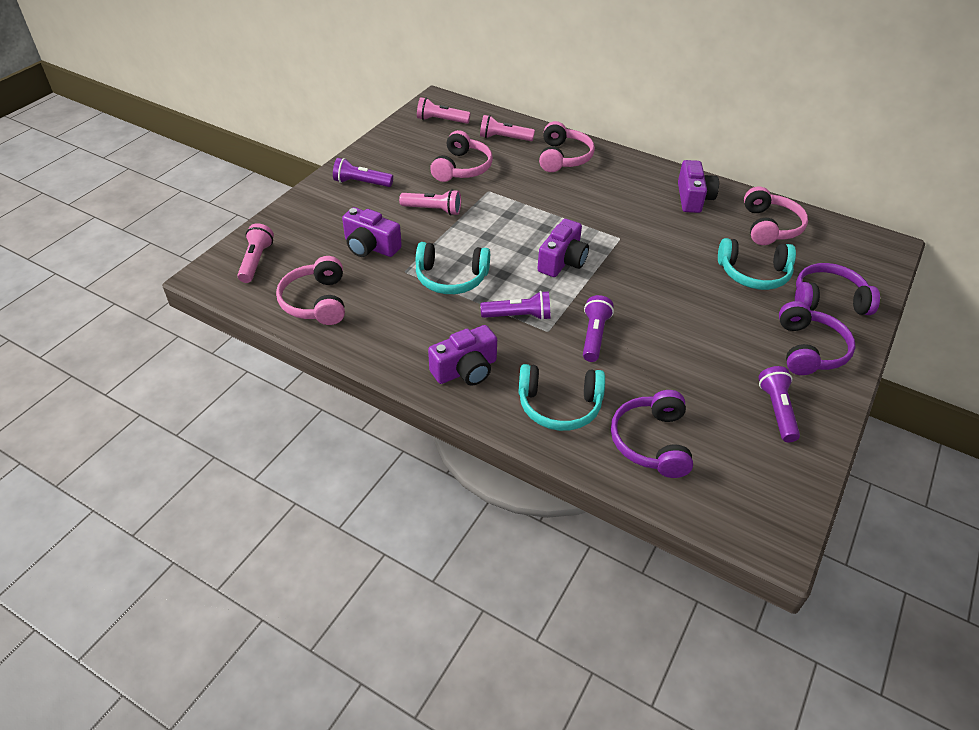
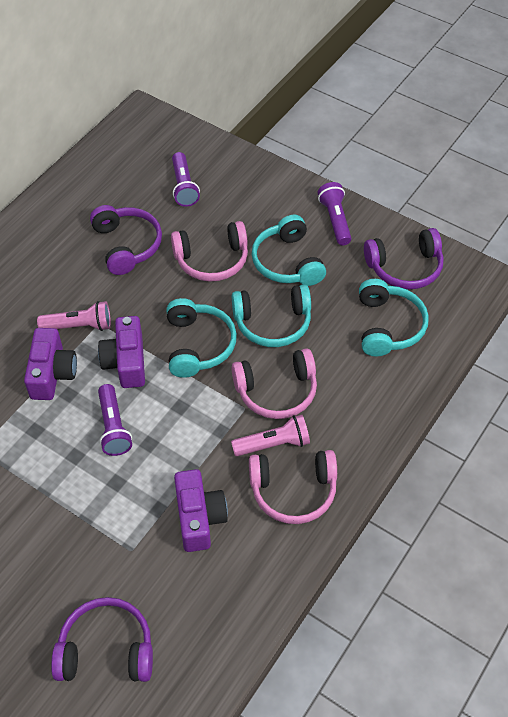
pink flashlight: [237,223,274,283] [399,189,461,215] [417,97,471,124] [480,115,535,141] = 4 -> [37,301,111,331] [231,415,310,456] = 2
pink headphones: [276,256,345,325] [430,130,493,182] [539,121,595,172] [744,186,808,245] = 4 -> [171,221,248,282] [232,349,317,419] [249,450,337,524] = 3
purple camera: [342,207,402,257] [428,325,497,386] [537,219,589,277] [678,160,719,213] = 4 -> [24,328,77,400] [98,316,145,388] [174,469,228,552] = 3
purple flashlight: [333,158,393,187] [480,291,551,320] [583,295,614,362] [759,366,800,442] = 4 -> [98,384,132,456] [172,152,200,207] [318,182,351,245] = 3
turquoise headphones: [416,242,490,294] [518,364,605,431] [718,238,796,290] = 3 -> [166,298,237,378] [232,285,311,347] [252,215,326,286] [359,279,429,356] = 4

